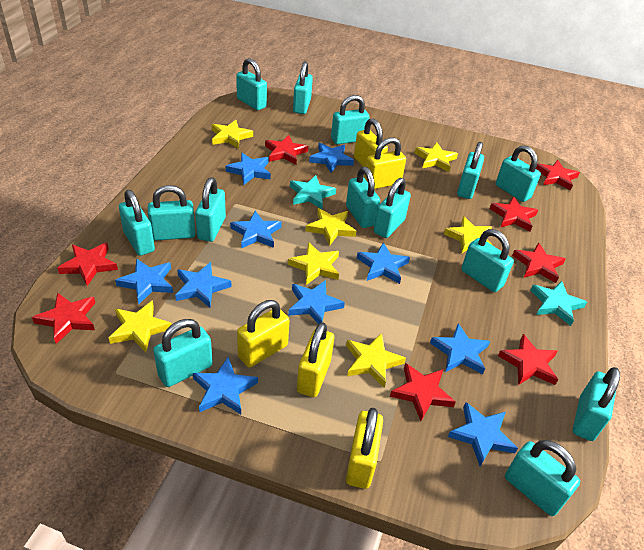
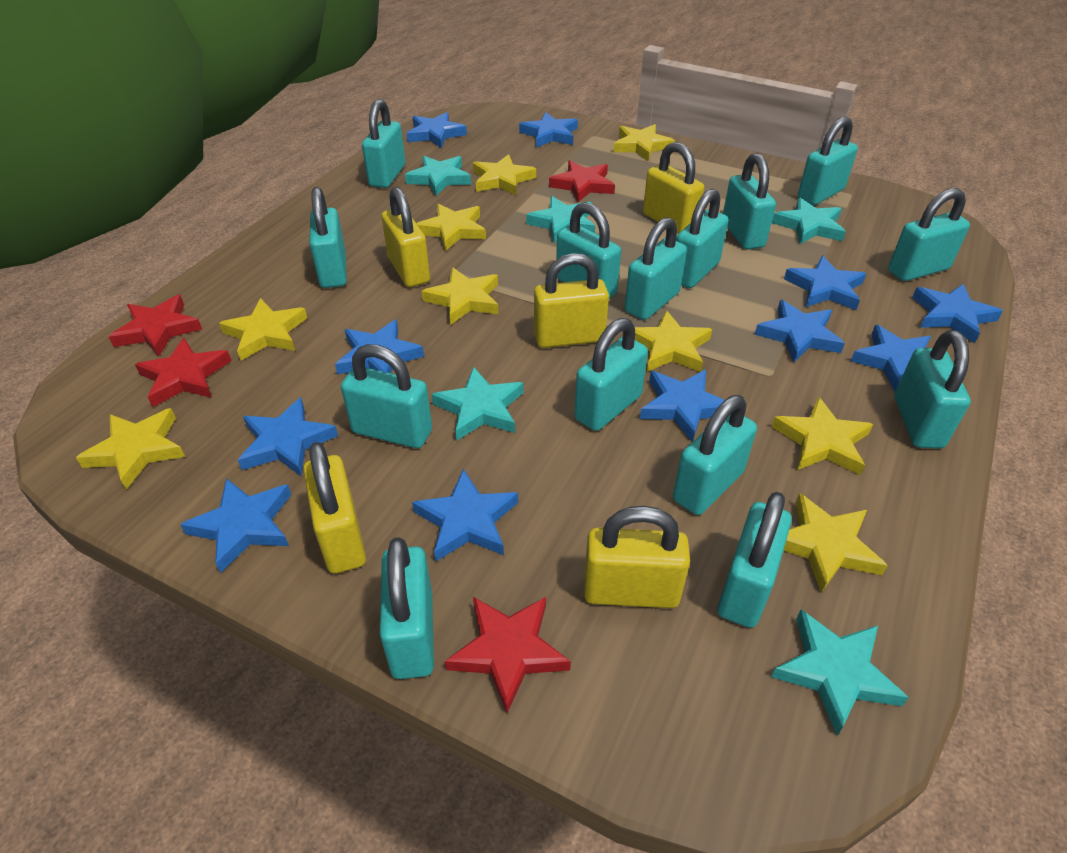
blue star: [115,258,173,304] [175,262,232,308] [193,357,258,414] [226,153,271,185] [230,211,282,248] [288,280,345,324] [309,143,354,173] [357,242,410,284] [430,323,490,374] [448,402,518,466] = 10 -> [180,478,291,573] [238,397,338,476] [335,319,424,374] [406,112,467,148] [412,469,518,562] [519,112,578,148] [640,370,724,442] [755,300,845,363] [784,256,866,310] [851,325,931,392] [912,284,1003,343] = 11
red star: [32,293,95,344] [57,242,118,286] [265,135,308,165] [390,363,456,421] [490,196,538,231] [498,334,558,385] [512,242,565,283] [536,160,580,191] = 8 -> [109,295,202,357] [135,338,231,407] [445,597,571,713] [549,160,615,203] = 4
turquoise star: [290,175,336,209] [530,281,587,326] = 2 -> [405,156,471,196] [432,367,523,441] [526,196,595,243] [771,610,909,735] [772,198,846,244] = 5
yellow star: [109,300,172,352] [212,120,253,149] [288,242,339,285] [306,208,356,246] [346,333,406,388] [415,142,458,172] [444,216,492,253] = 7 -> [76,408,185,490] [219,298,307,361] [416,203,486,251] [421,267,499,325] [473,154,536,195] [613,124,675,161] [635,310,712,372] [772,397,873,475] [783,493,888,593] = 9

